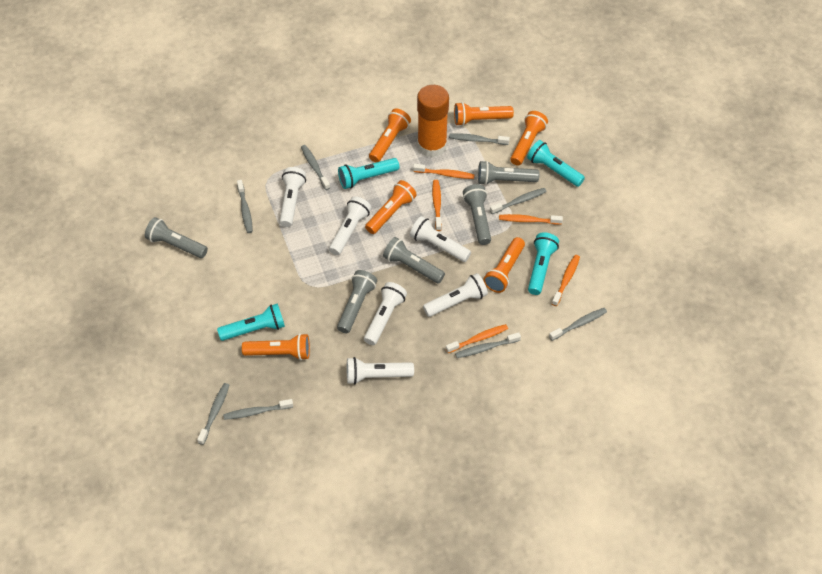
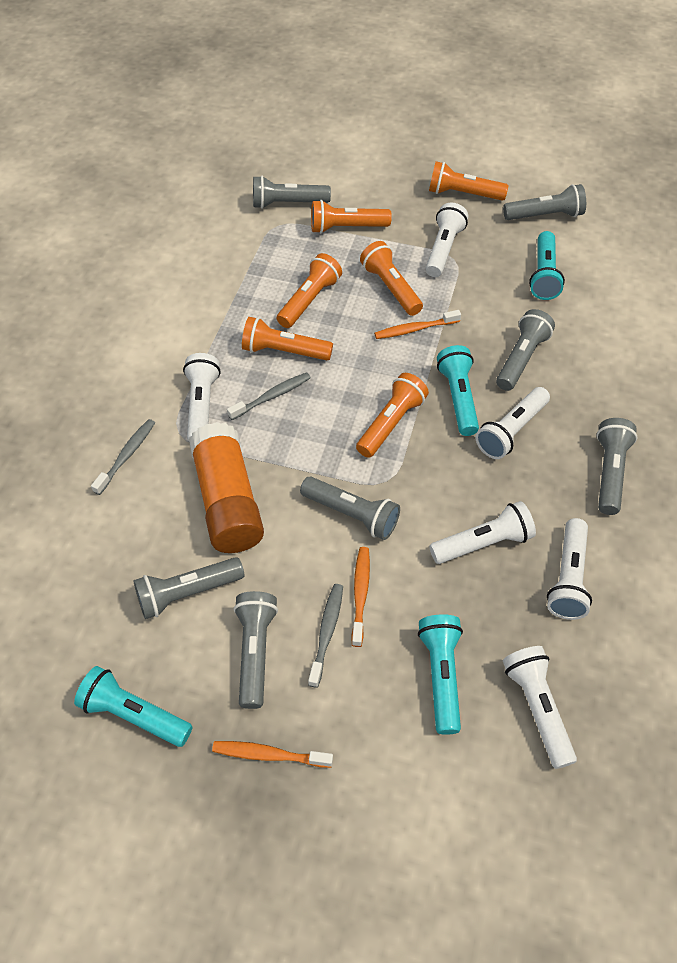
grey flashlight: [145,217,208,258] [337,270,377,333] [383,237,445,283] [463,184,491,245] [478,161,539,185] = 5 -> [133,557,244,619] [234,591,278,709] [253,176,331,209] [300,477,400,540] [496,309,555,391] [503,184,586,220] [597,418,637,515] = 7
grey toothbrush: [197,383,229,445] [223,399,293,420] [237,180,253,233] [301,145,330,190] [449,133,510,145] [455,332,521,358] [490,188,547,214] [549,308,607,341] = 8 -> [91,419,155,495] [227,372,311,420] [308,584,343,688] = 3
orange toothbrush: [413,164,475,179] [432,180,442,231] [446,324,508,353] [499,214,563,225] [552,255,580,306] = 5 -> [212,741,333,768] [351,547,370,647] [374,310,461,339] = 3

